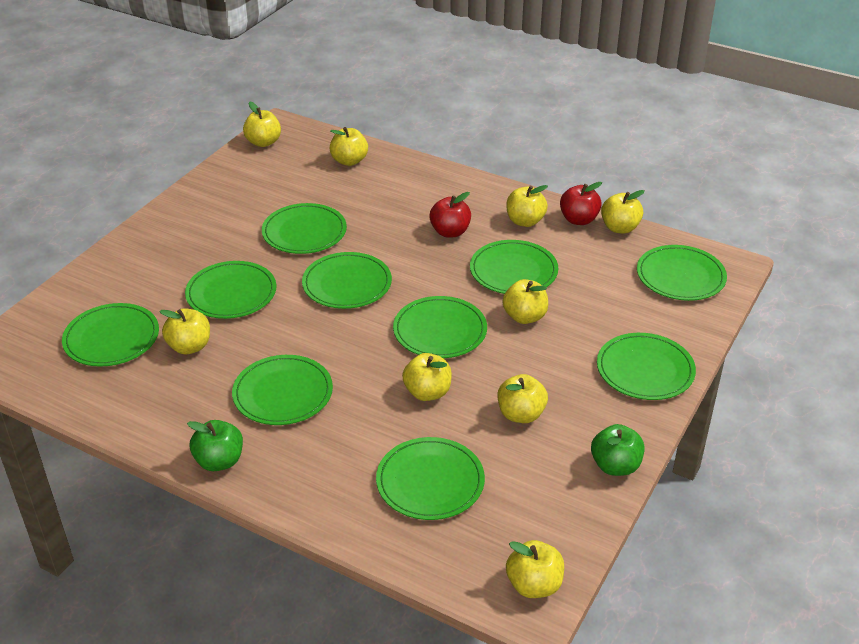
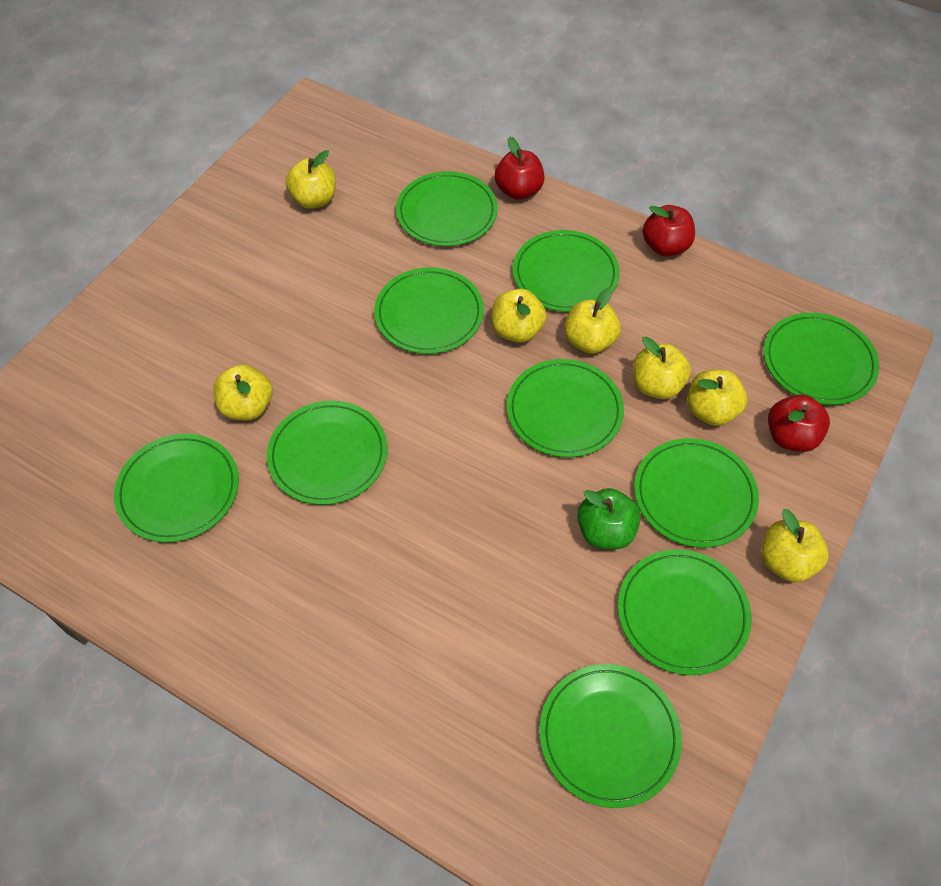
green apple: [187,420,243,471] [591,424,644,476] = 2 -> [577,488,641,550] = 1
red apple: [429,192,471,238] [560,182,602,225] = 2 -> [495,136,545,200] [643,205,695,257] [768,394,830,452] = 3
yellow apple: [159,308,210,354] [243,102,281,147] [330,127,368,166] [402,353,452,401] [497,374,548,423] [503,279,548,324] [506,185,548,227] [506,540,564,598] [601,190,645,234] = 9 -> [214,364,273,421] [286,150,336,209] [492,289,546,343] [564,288,621,354] [633,336,691,399] [687,370,747,426] [761,509,828,582] = 7

